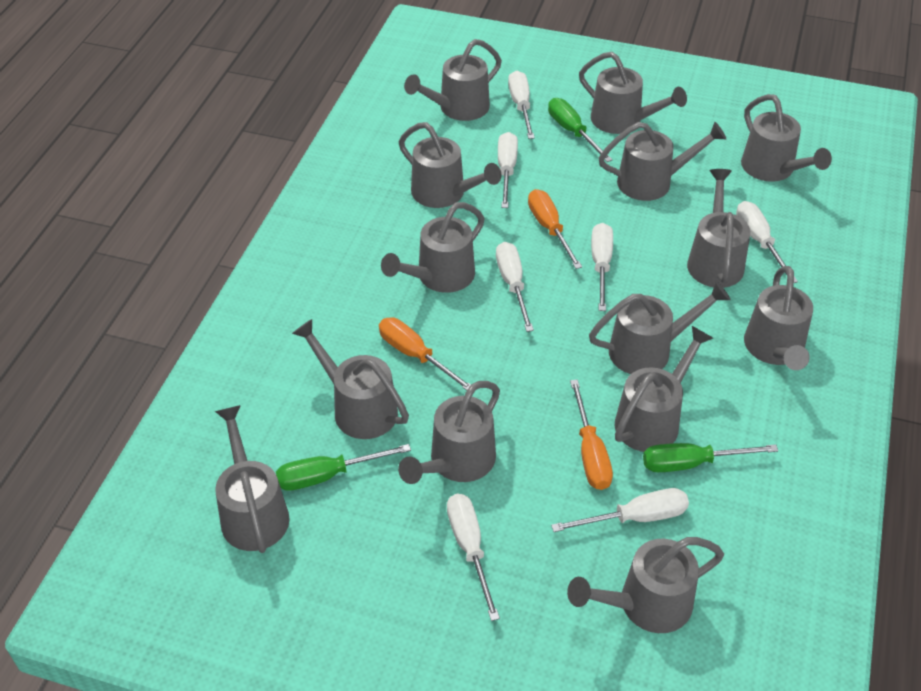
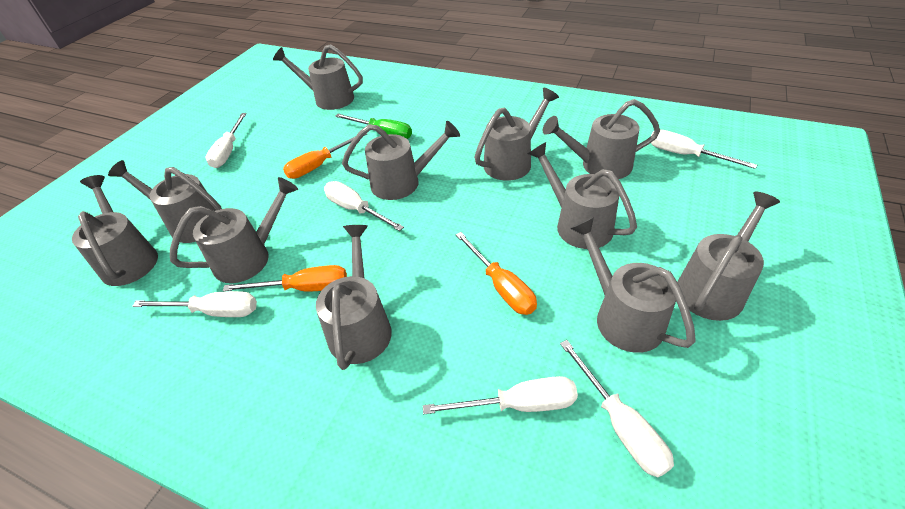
green screwdriver: [276,444,411,491] [548,98,612,162] [643,443,778,472] = 3 -> [335,114,412,139] = 1
grey watering can: [215,405,289,553] [292,319,409,439] [381,202,485,293] [398,381,500,484] [399,122,501,208] [404,39,502,121] [567,537,724,633] [579,52,687,134] [589,281,730,374] [598,122,726,201] [615,326,713,452] [687,169,750,288] [741,94,832,182] [744,266,813,370] = 14 -> [72,175,158,286] [108,160,222,243] [170,177,298,283] [273,44,363,110] [316,225,392,370] [342,121,460,200] [474,88,559,181] [528,142,637,249] [543,99,660,179] [570,217,696,353] [678,192,780,321] = 11
white screwdriver: [447,494,500,621] [496,242,534,332] [498,132,518,208] [508,71,535,139] [551,488,689,532] [591,223,613,311] [736,201,798,283] = 7 -> [132,291,257,317] [205,113,247,168] [324,181,404,231] [423,376,578,414] [560,340,674,478] [651,130,757,169] = 6

